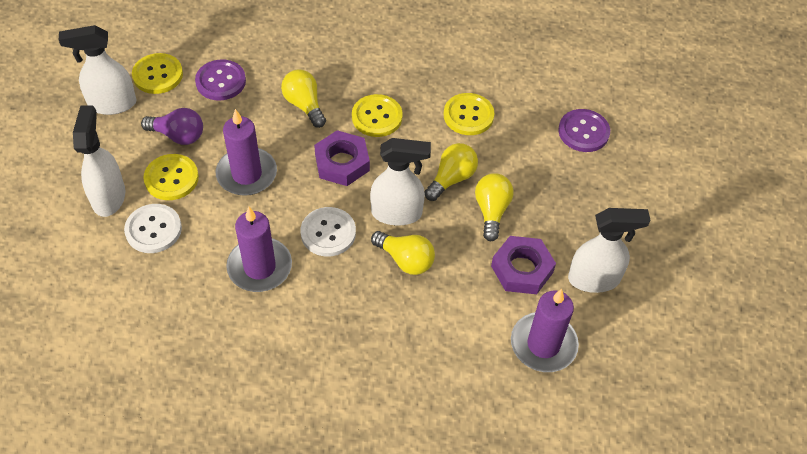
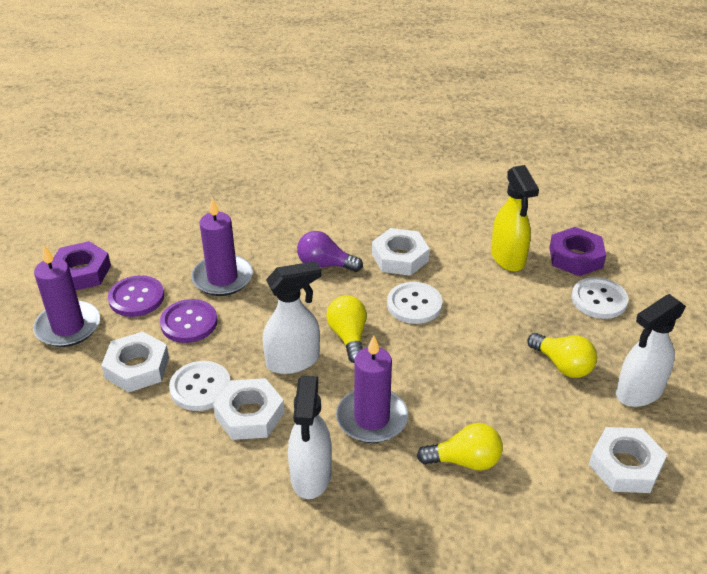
white button: [124,204,182,253] [300,207,356,256] = 2 -> [169,361,231,411] [387,282,442,324] [571,277,628,319] = 3
white nut: none = 0 -> [101,331,169,392] [213,378,285,440] [372,228,430,276] [589,427,667,493] = 4
white spray bottle: [59,25,136,115] [73,106,125,217] [370,138,431,226] [568,208,650,293] = 4 -> [262,261,321,374] [288,376,332,499] [616,294,686,407] = 3
yellow button: [132,53,183,94] [143,154,199,200] [352,94,403,137] [444,93,494,135] = 4 -> none = 0
yellow light bulb: [281,70,326,128] [371,231,435,275] [424,143,478,201] [475,173,513,242] = 4 -> [326,295,367,363] [417,423,503,471] [528,333,597,378] = 3
yellow spray bottle: none = 0 -> [491,165,539,272] = 1

